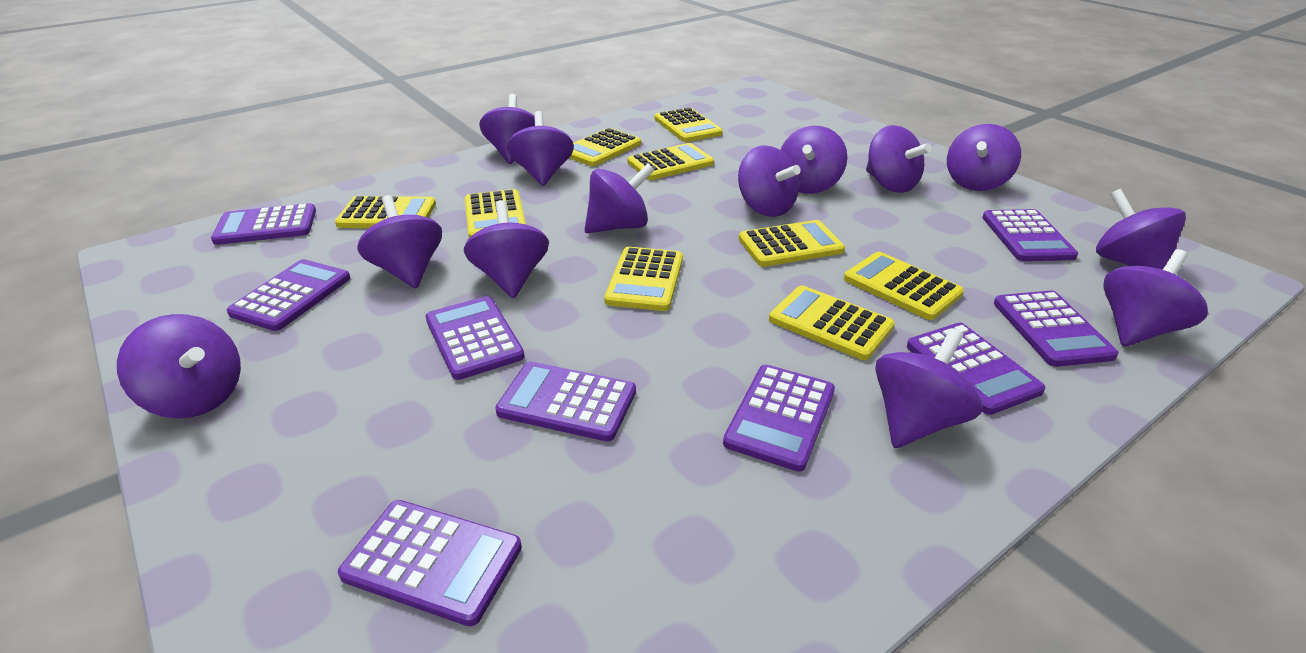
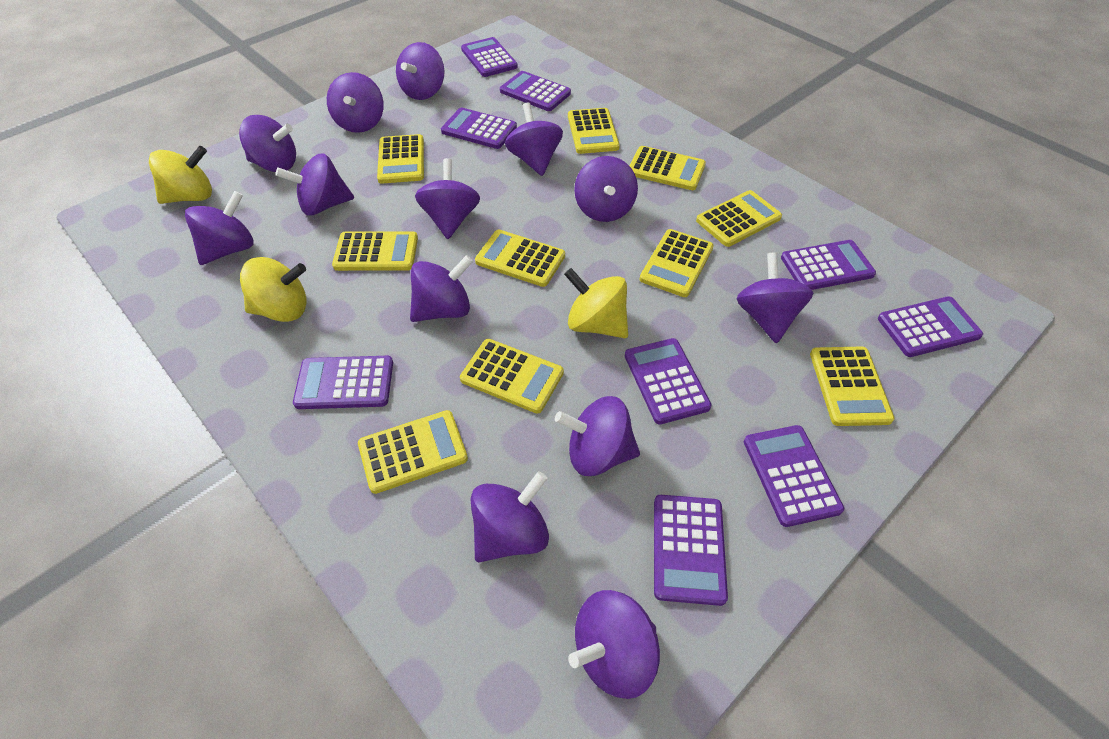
yellow calculator: [335,196,436,228] [465,189,526,238] [569,128,641,166] [604,247,683,311] [627,143,714,180] [655,107,723,142] [739,220,845,267] [769,286,895,360] [844,252,964,320] = 9 -> [332,231,418,271] [358,410,468,494] [377,134,424,183] [460,339,564,413] [475,229,565,287] [568,108,620,154] [630,146,706,190] [640,229,714,297] [696,190,782,247] [810,347,894,426] = 10
yellow spinning top: none = 0 -> [149,146,212,204] [240,257,307,322] [564,268,628,338] = 3

